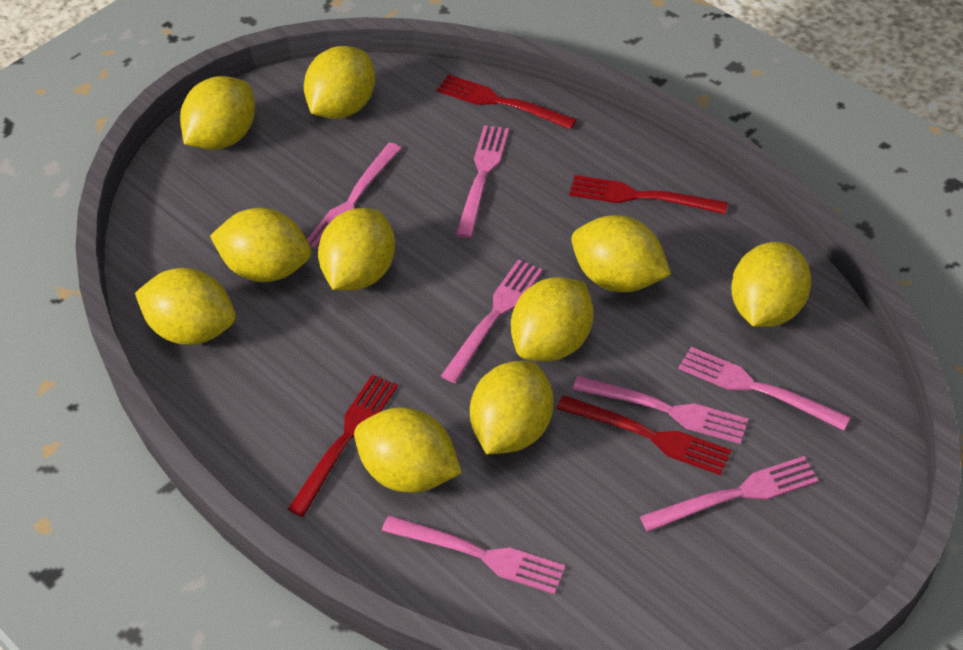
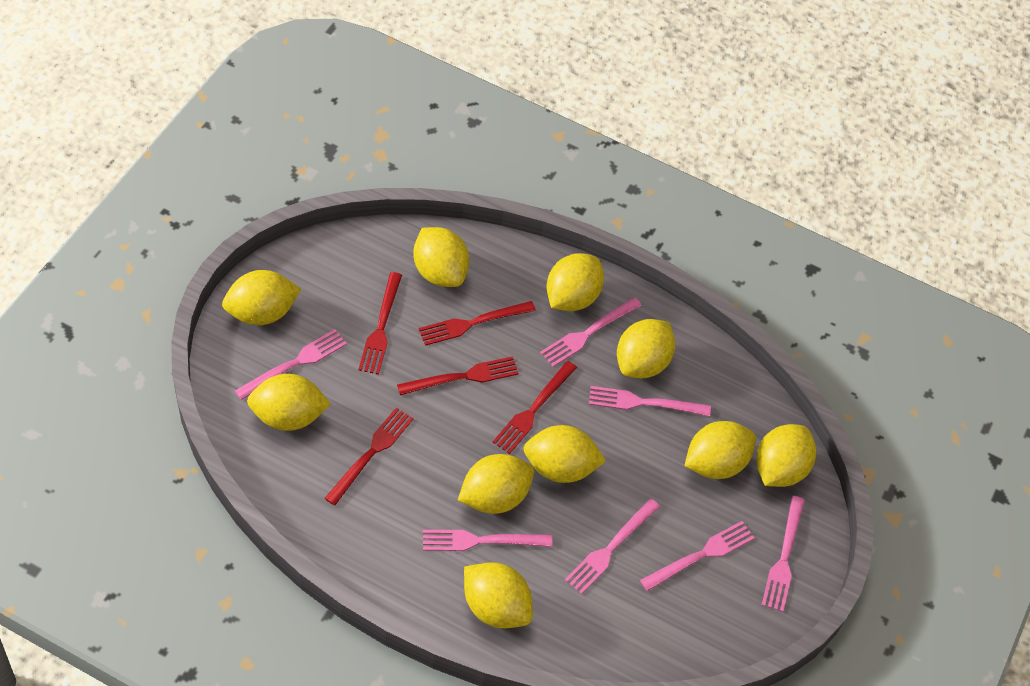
red fork: [288,375,398,517] [437,74,577,129] [557,395,732,475] [569,175,728,214] = 4 -> [324,407,414,505] [358,272,402,375] [397,356,519,395] [419,301,536,346] [492,361,577,454] = 5

